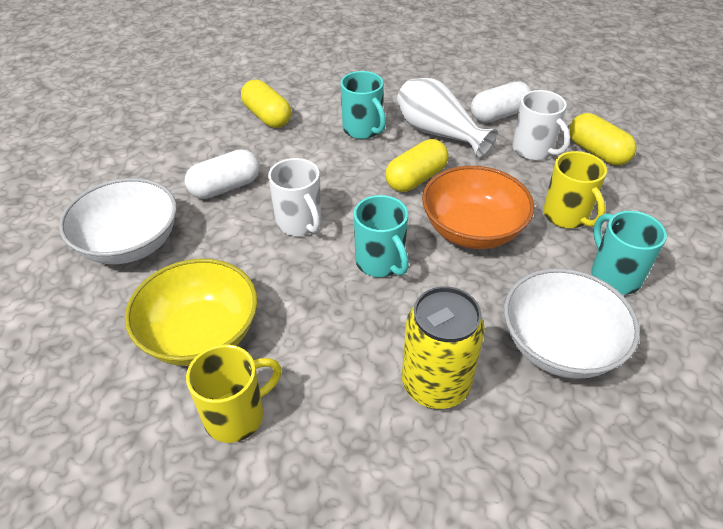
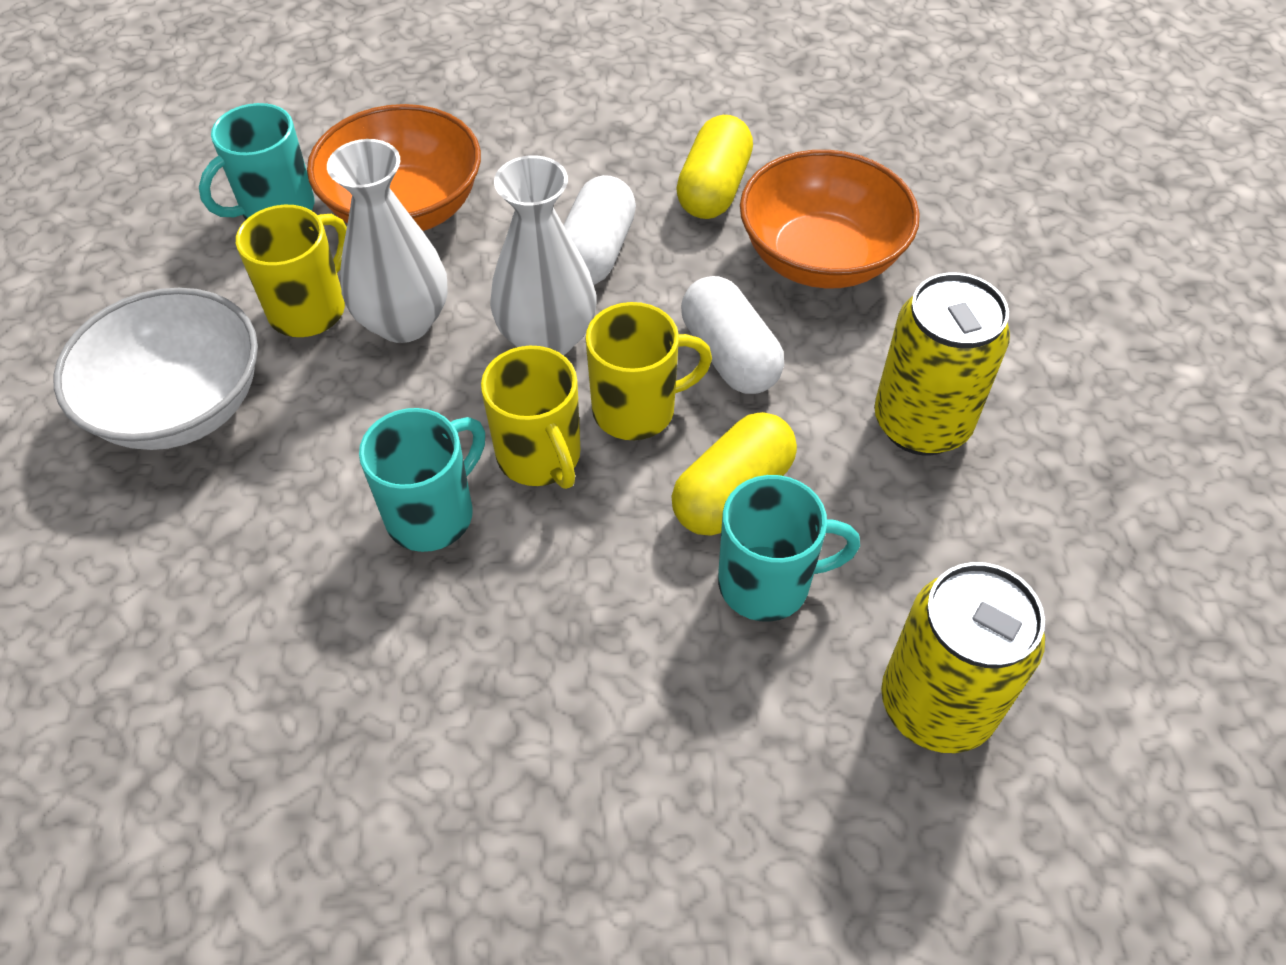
orange bowl: [422,166,534,249] = 1 -> [307,104,481,231] [740,150,920,289] = 2
white bowl: [59,178,177,264] [504,268,640,379] = 2 -> [54,288,258,450] = 1
white mug: [268,158,321,236] [512,90,570,160] = 2 -> none = 0
white vase: [397,78,497,158] = 1 -> [327,139,448,343] [490,155,597,355] = 2
yellow bowl: [125,258,258,366] = 1 -> none = 0
yellow can: [402,286,485,409] = 1 -> [874,273,1010,455] [881,562,1045,753] = 2
yellow capsule: [241,80,291,128] [385,139,448,192] [569,113,637,165] = 3 -> [671,412,797,536] [676,115,753,219] = 2
yellow mug: [186,344,282,443] [543,151,607,228] = 2 -> [236,205,347,337] [481,346,581,489] [585,302,712,440] = 3

